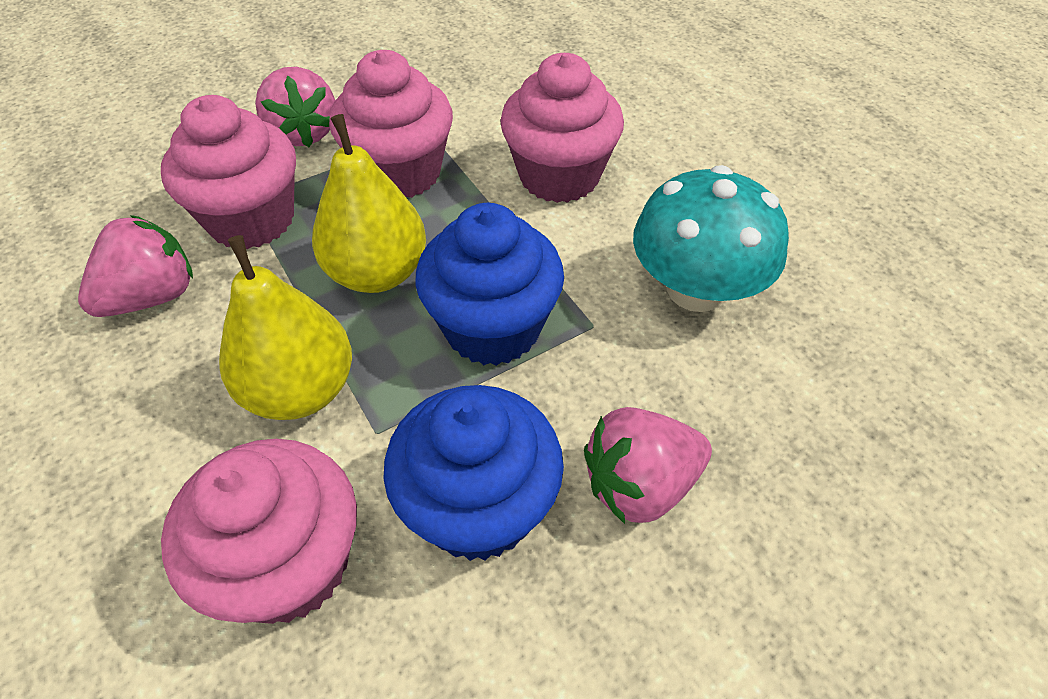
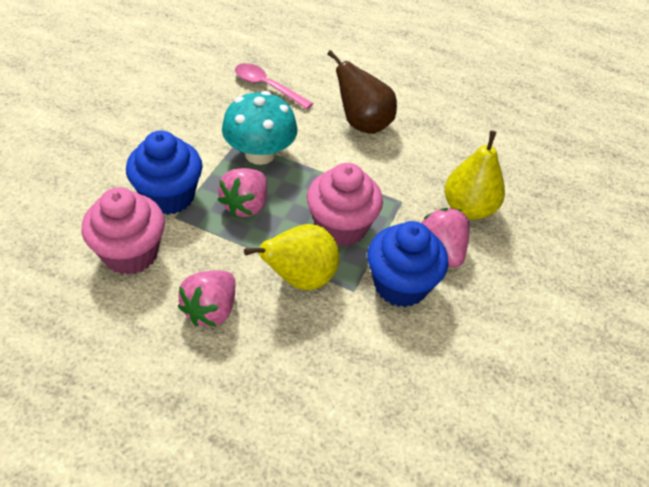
brown pear: none = 0 -> [327,50,397,134] = 1
pink cupcake: [161,95,296,249] [161,439,357,624] [329,50,453,198] [500,53,624,203] = 4 -> [82,187,165,275] [307,163,383,246] = 2
pink spoon: none = 0 -> [235,63,313,109] = 1

